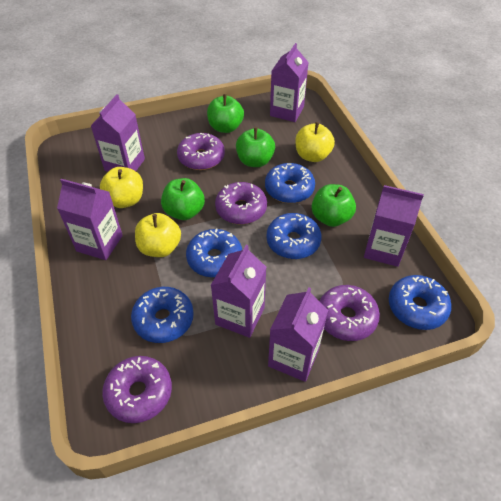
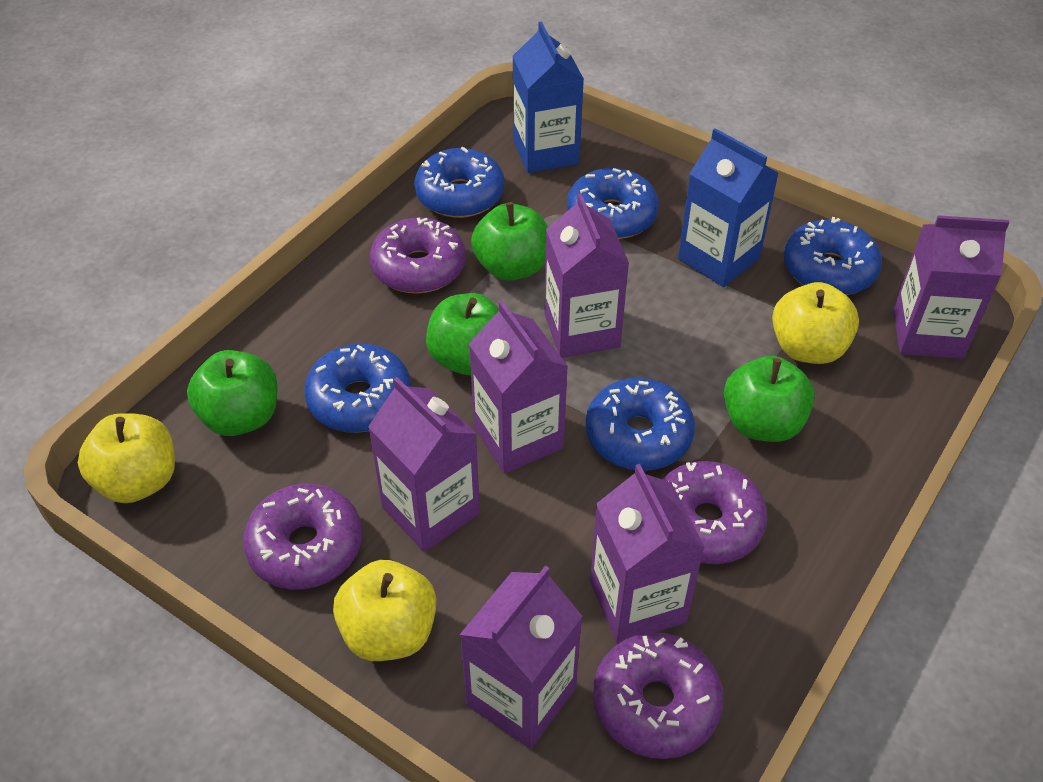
blue carton: none = 0 -> [512,21,584,173] [678,128,779,287] = 2

